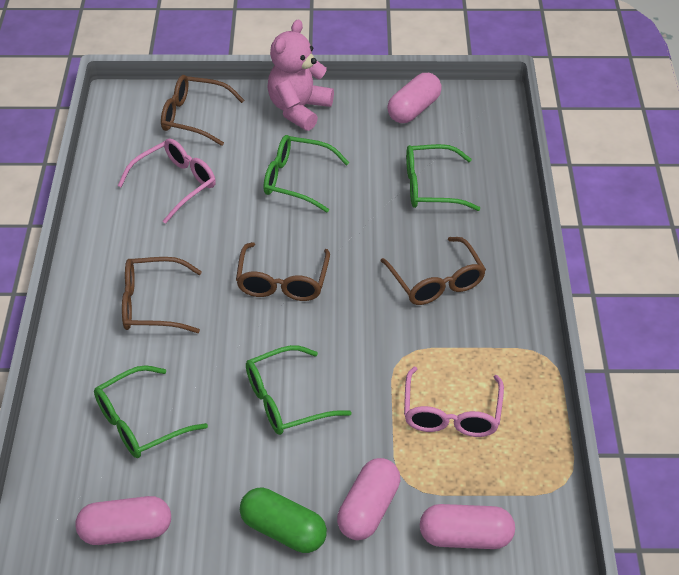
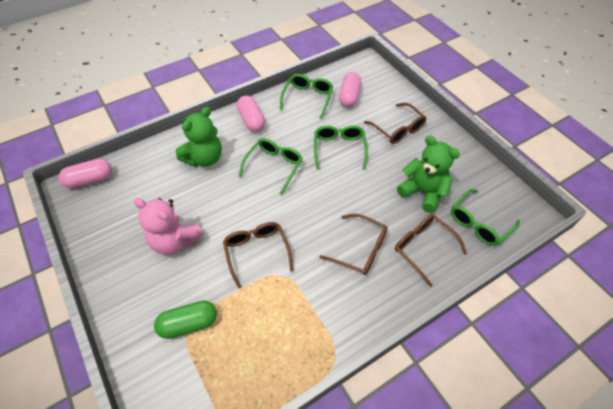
green teddy bear: none = 0 -> [176,107,222,167] [397,136,460,213] = 2
pink capsule: [76,496,171,545] [337,458,400,540] [387,73,442,123] [420,504,515,549] = 4 -> [59,159,112,189] [237,96,265,132] [339,72,361,107] = 3
pink glasses: [118,138,216,224] [404,367,504,437] = 2 -> none = 0

